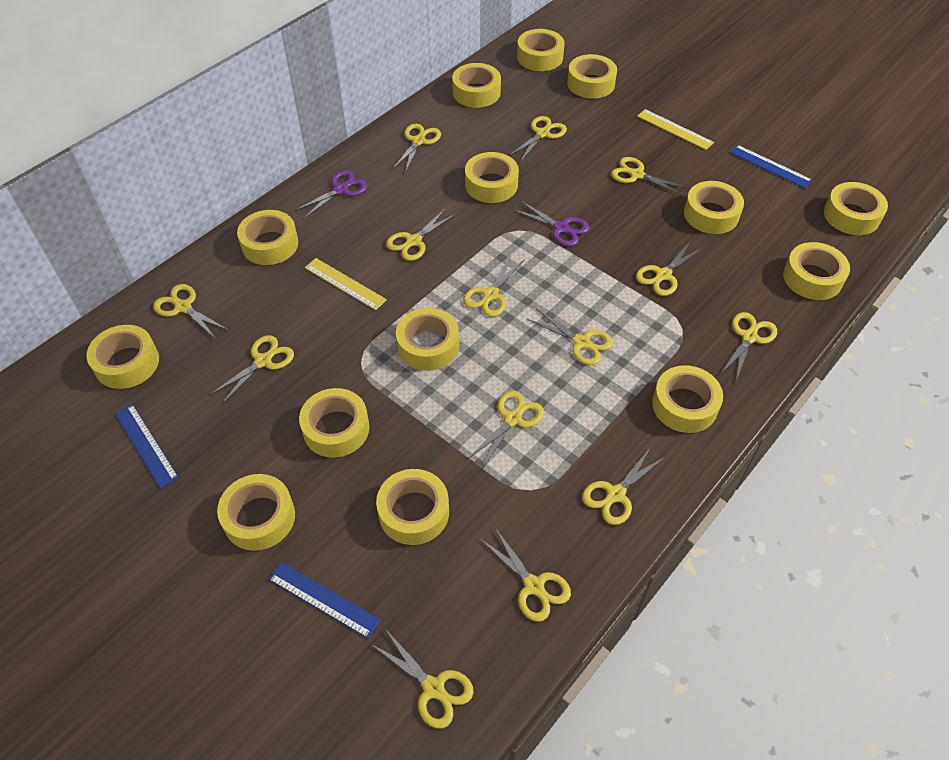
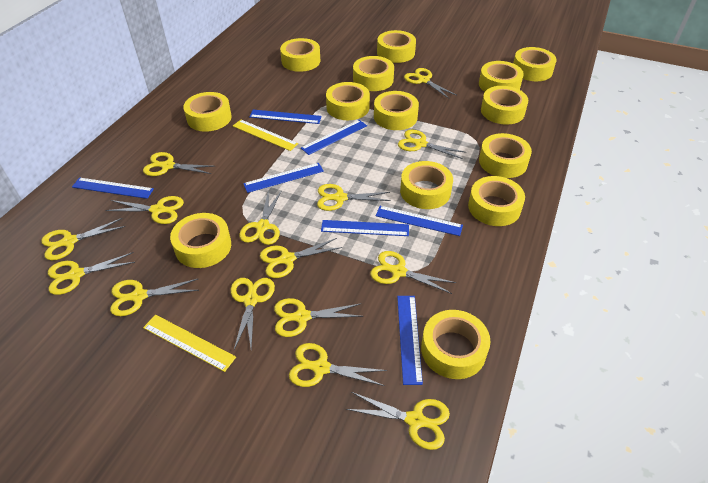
blue ruler: [115,404,179,488] [269,562,381,639] [730,145,813,189] = 3 -> [72,177,154,199] [243,163,324,193] [249,110,322,124] [301,120,367,155] [321,220,409,236] [376,206,463,236] [397,296,423,385] = 7
purple scissors: [295,170,368,219] [512,200,589,246] = 2 -> none = 0
yellow scissors: [153,284,228,339] [209,335,294,405] [371,630,474,729] [386,209,456,261] [392,124,441,173] [463,256,525,317] [468,391,544,467] [480,528,571,622] [509,116,567,162] [527,308,613,365] [582,447,665,525] [611,157,688,196] [636,241,703,296] [721,312,777,381] = 14 -> [41,218,125,260] [48,252,135,295] [105,196,184,224] [110,279,199,316] [143,152,214,176] [231,278,275,350] [239,190,282,245] [260,238,342,278] [274,298,364,337] [289,343,387,387] [317,184,391,211] [346,392,450,450] [370,251,456,294] [398,130,466,159] [404,68,456,98] = 15

